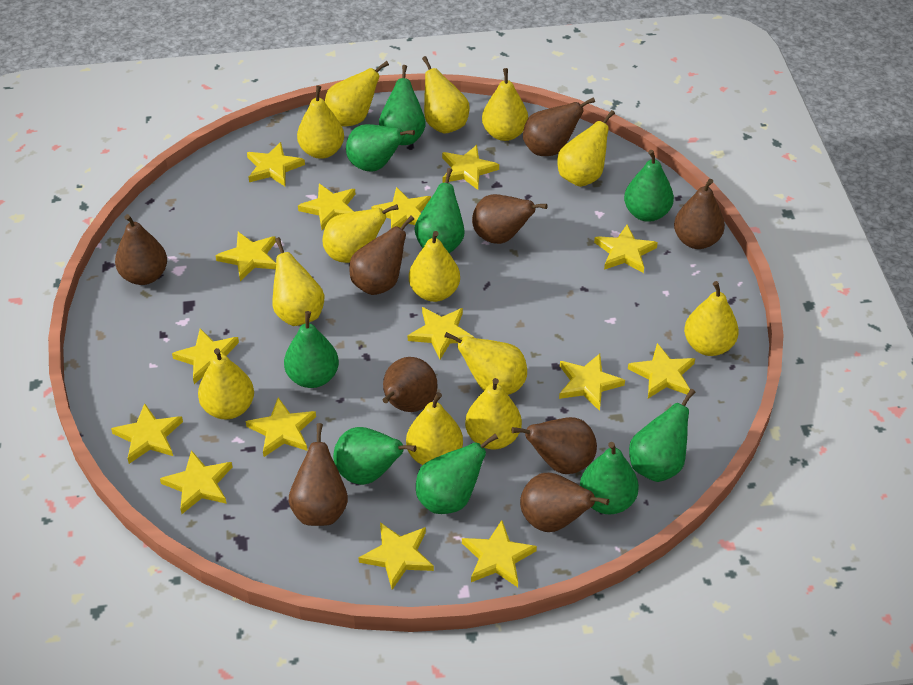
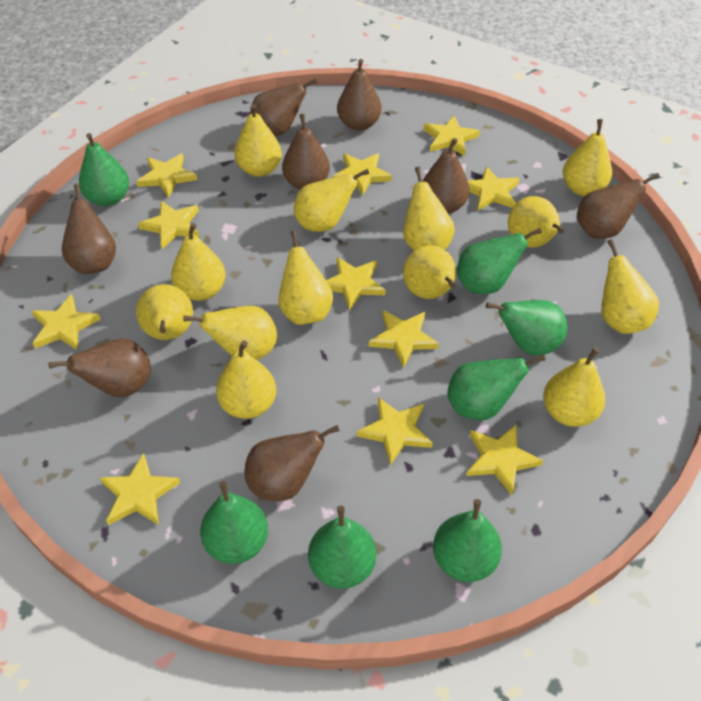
brown pear: [115,214,167,285] [289,423,348,526] [349,216,414,295] [383,357,438,412] [472,194,548,244] [512,417,597,474] [520,473,609,532] [523,97,595,156] [674,179,725,249] = 9 -> [49,339,151,397] [62,184,116,274] [244,425,340,501] [250,78,317,136] [282,114,330,189] [337,59,381,131] [422,138,470,214] [577,173,660,239] = 8
green pear: [284,311,339,388] [333,427,417,485] [346,124,415,171] [379,65,426,145] [414,168,465,253] [416,434,498,514] [580,442,639,514] [624,150,674,222] [629,389,696,482] = 9 -> [79,133,129,206] [200,481,268,564] [308,506,376,589] [433,499,502,582] [447,354,546,420] [457,228,542,294] [486,300,567,355] = 7
yellow star: [111,403,183,464] [160,450,232,514] [172,328,239,384] [215,232,276,281] [246,397,316,457] [247,142,305,186] [298,184,355,230] [358,522,434,590] [371,187,431,228] [408,307,474,359] [442,145,499,190] [462,520,537,587] [559,354,625,411] [594,225,658,273] [628,343,695,398] = 15 -> [31,294,101,350] [100,453,180,525] [136,154,197,198] [138,201,199,249] [326,257,385,310] [332,153,392,196] [357,397,433,465] [369,310,439,368] [424,116,480,156] [466,425,544,495] [468,166,520,210] = 11

